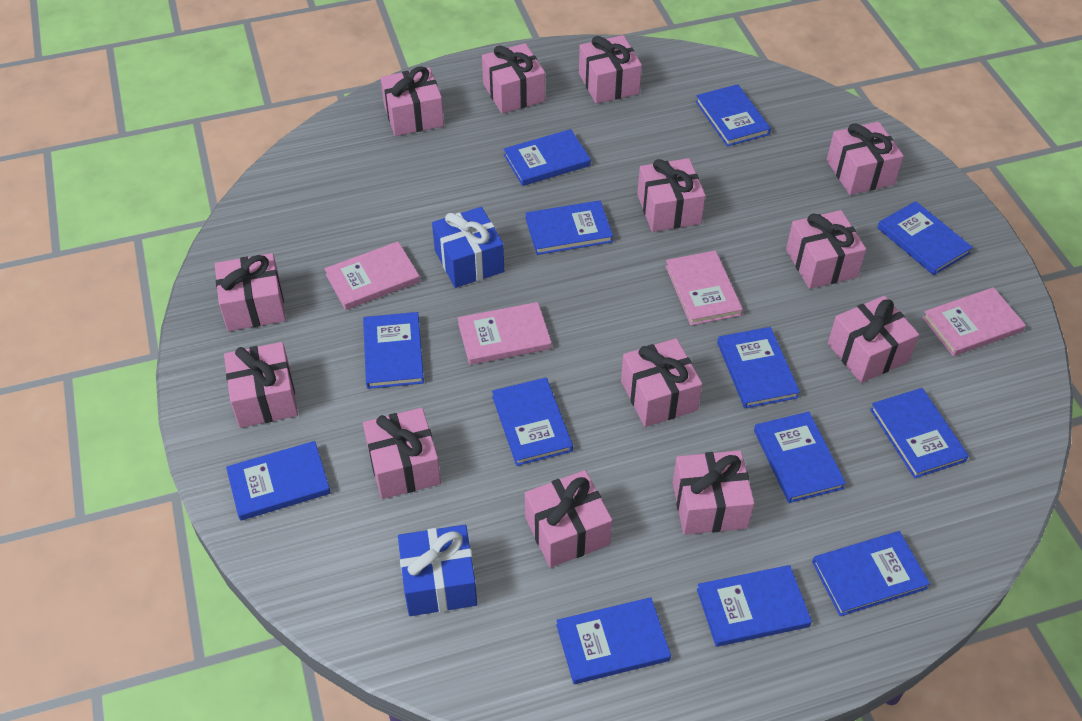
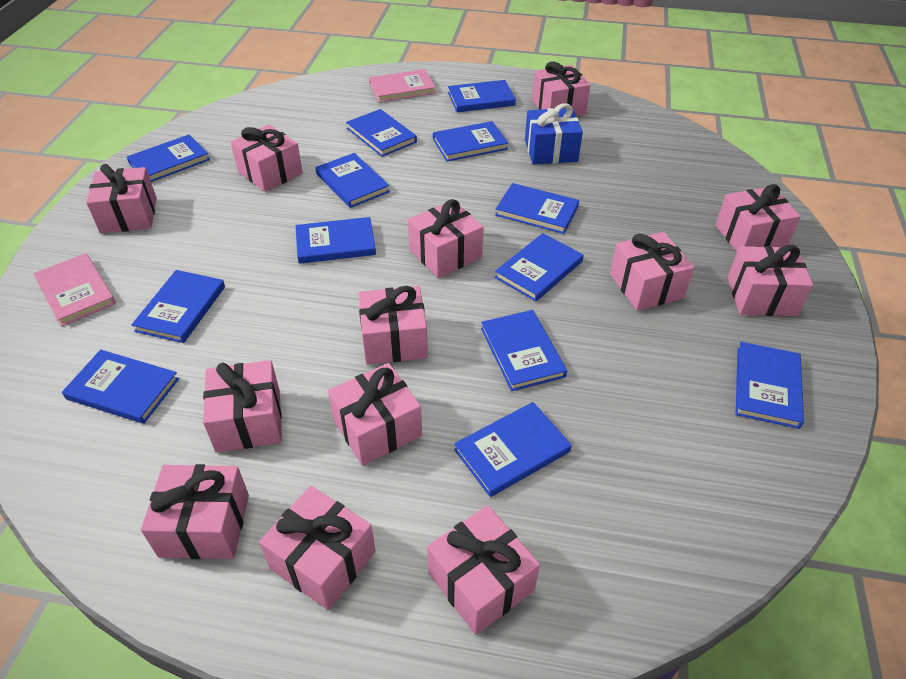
blue gift: [398,525,477,616] [432,207,504,288] = 2 -> [525,103,583,164] = 1
pink book: [325,241,420,310] [458,302,551,365] [665,251,743,325] [922,287,1026,356] = 4 -> [33,253,116,327] [369,69,436,103] = 2

